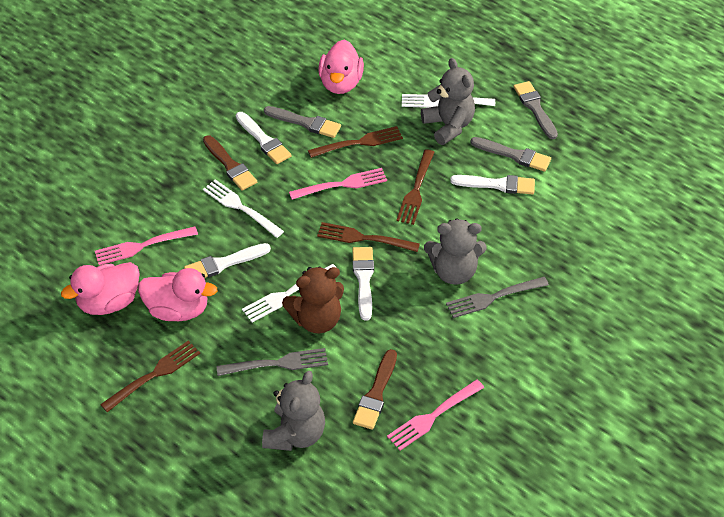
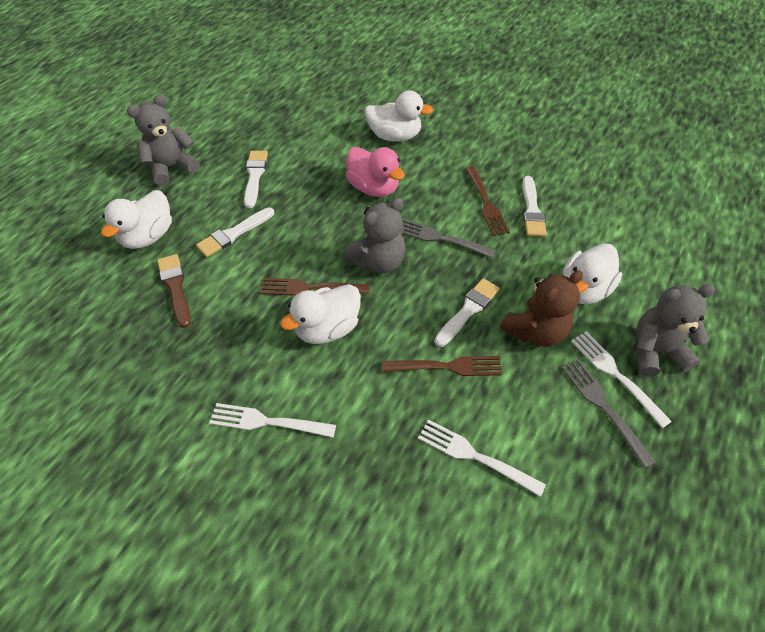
brown brush: [203,135,257,191] [353,349,397,430] = 2 -> [157,254,191,328] = 1
brown fork: [100,341,200,412] [308,126,403,158] [317,222,420,252] [396,149,435,225] = 4 -> [260,278,370,296] [382,356,502,376] [465,166,510,236] = 3
grey brush: [264,106,341,138] [470,137,551,172] [514,81,558,139] = 3 -> none = 0
pink duck: [61,262,140,315] [138,268,217,321] [318,40,364,94] = 3 -> [346,147,405,197] = 1
pink fork: [95,226,198,265] [289,168,387,200] [387,379,484,451] = 3 -> none = 0
white duck: none = 0 -> [101,190,172,249] [280,284,361,344] [365,90,433,142] [563,243,622,304] = 4

